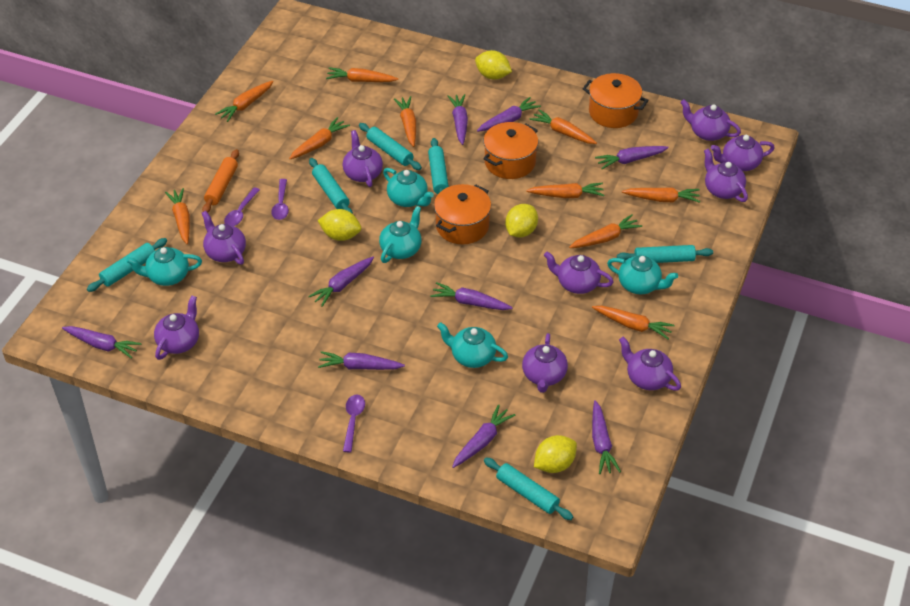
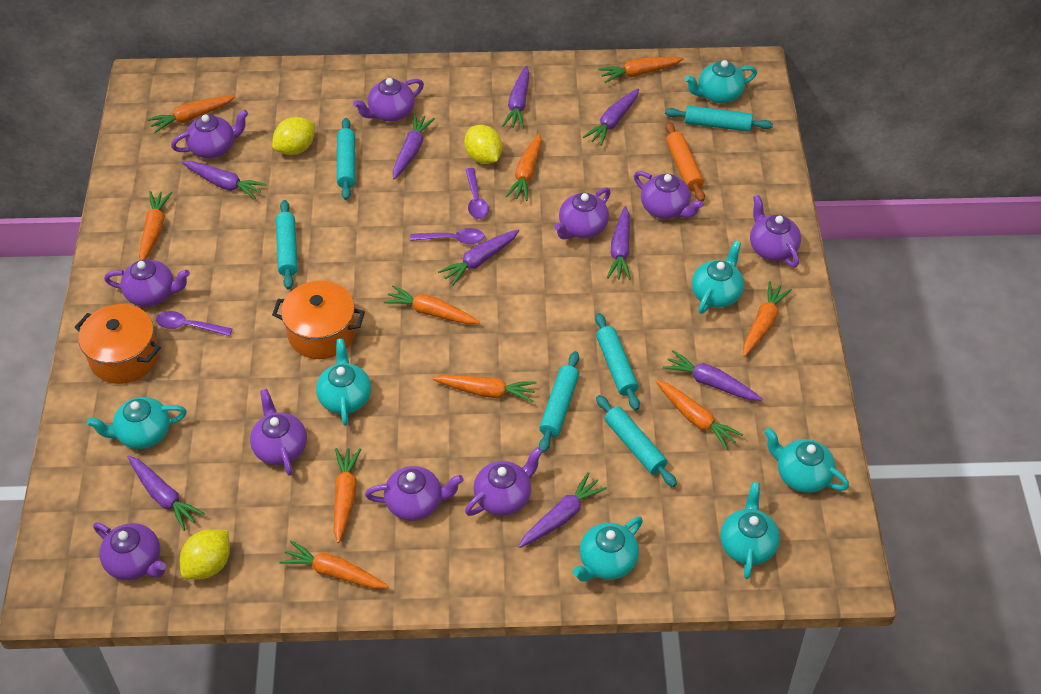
orange pot: [434,184,491,244] [483,122,538,179] [583,73,649,128] = 3 -> [75,304,161,384] [272,281,365,359] = 2
purple teapot: [154,296,199,360] [202,211,246,265] [343,130,383,187] [522,333,568,393] [544,252,613,294] [619,337,681,391] [680,99,741,141] [704,148,748,202] [711,135,775,171] = 9 -> [93,522,166,580] [104,259,190,307] [171,110,248,158] [250,389,307,476] [353,78,424,122] [365,466,463,521] [465,447,543,516] [554,187,611,239] [634,171,704,219] [750,195,801,268] = 10
turquoise teapot: [126,247,202,286] [379,206,422,263] [383,168,434,207] [437,322,508,368] [607,255,678,294] = 5 -> [87,397,187,449] [316,339,371,426] [572,516,643,582] [685,60,757,103] [692,240,744,314] [720,482,780,579] [764,428,849,493] = 7
yellow lemon: [318,209,361,241] [475,50,512,80] [505,204,538,237] [534,435,577,473] = 4 -> [180,529,230,580] [272,117,315,155] [464,125,502,164] = 3

